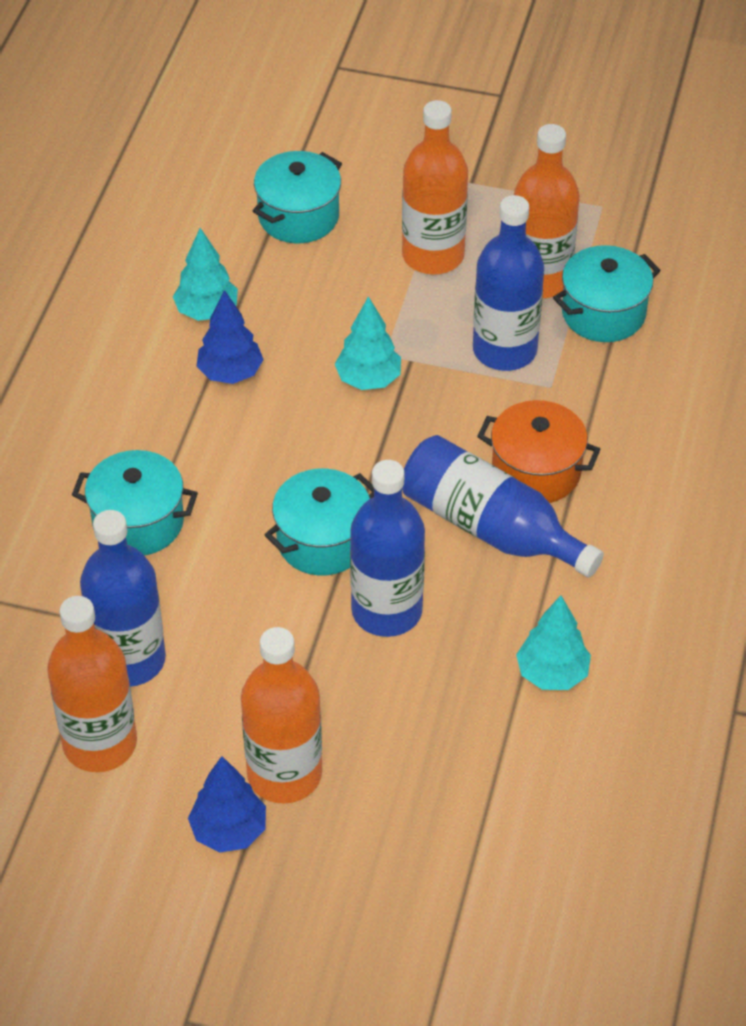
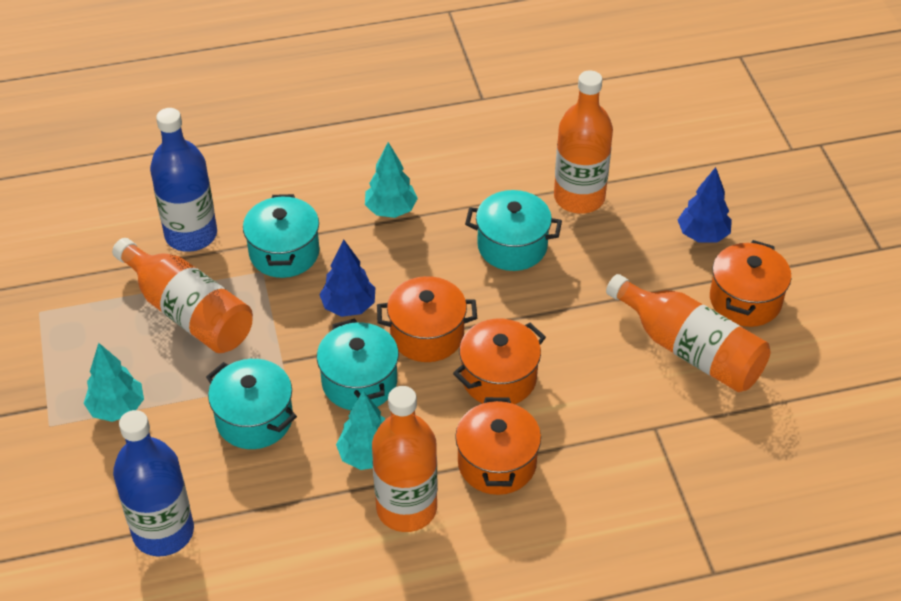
blue bottle: [80,510,166,687] [350,460,425,637] [402,435,604,577] [473,195,544,371] = 4 -> [113,410,194,557] [150,108,217,252] = 2
orange pot: [477,400,601,503] = 1 -> [377,276,477,362] [453,319,546,404] [455,397,541,495] [710,240,791,327] = 4

